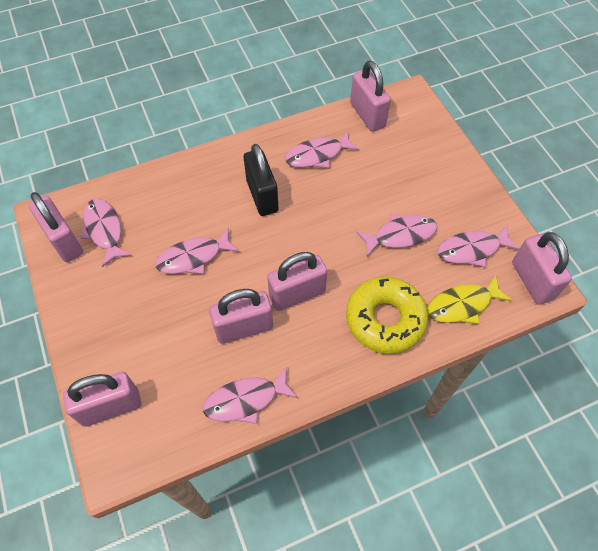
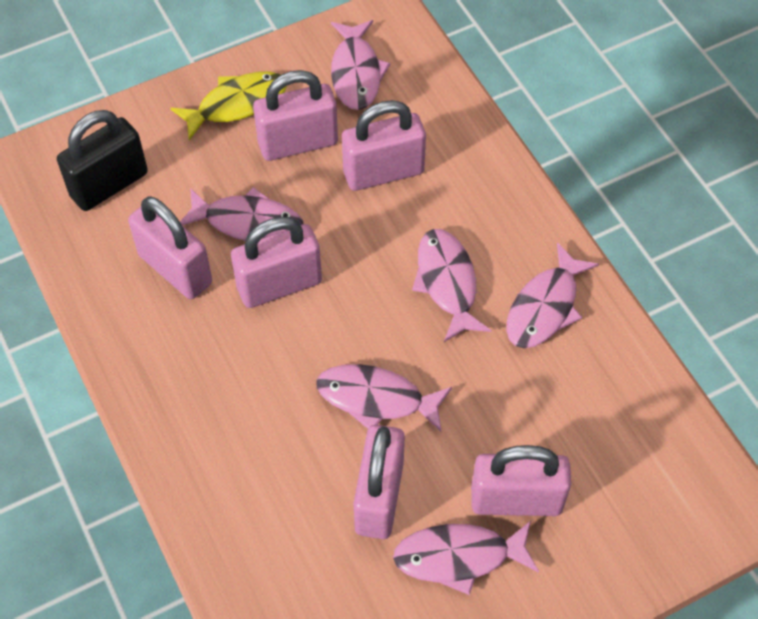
yellow donut: [346,277,428,354] = 1 -> none = 0

